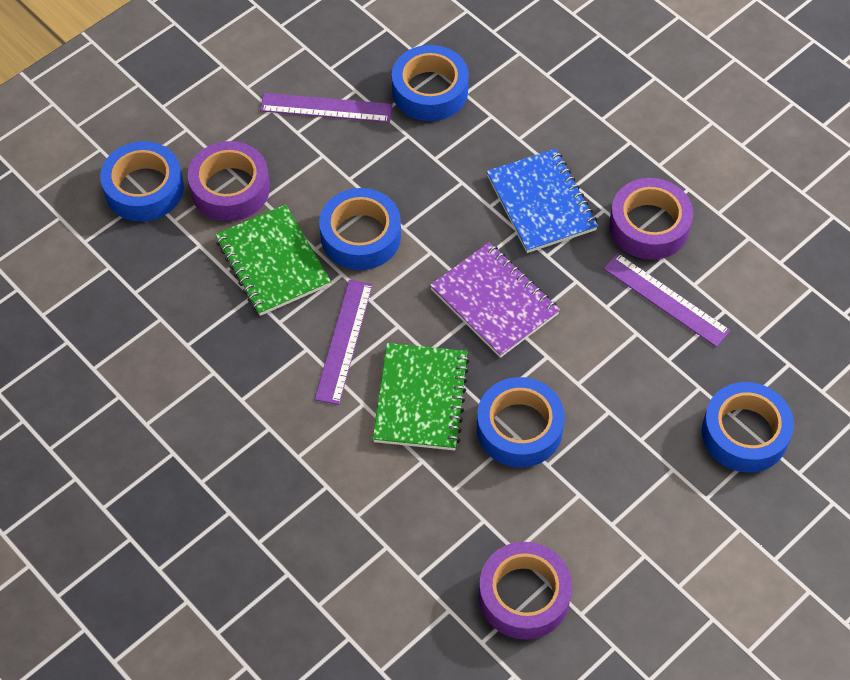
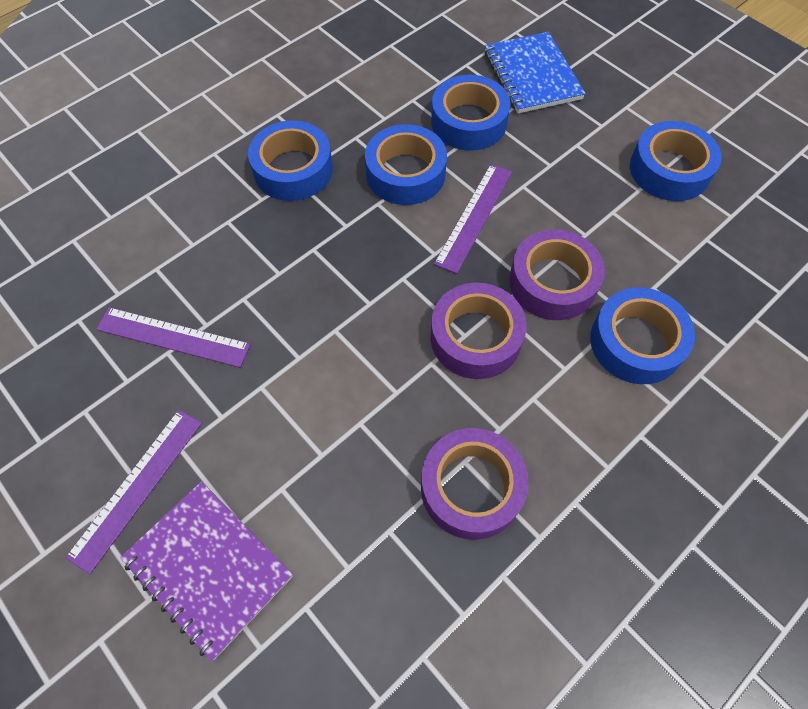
green notebook: [215,205,331,316] [373,343,470,450] = 2 -> none = 0

